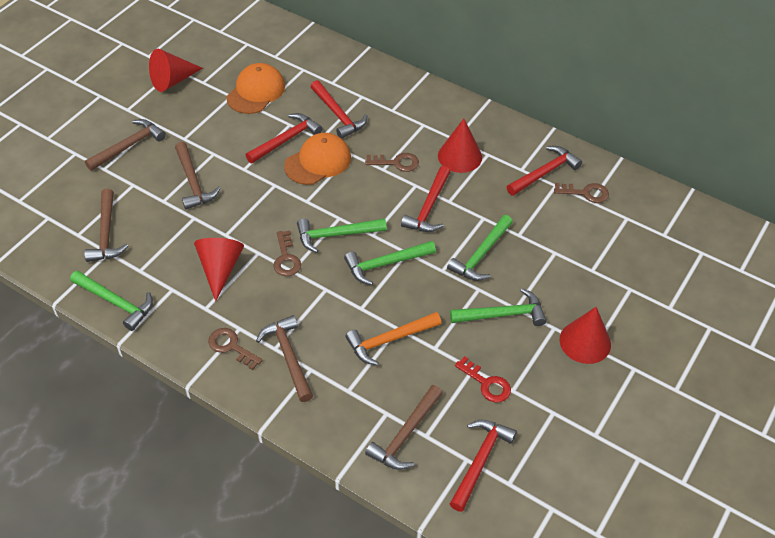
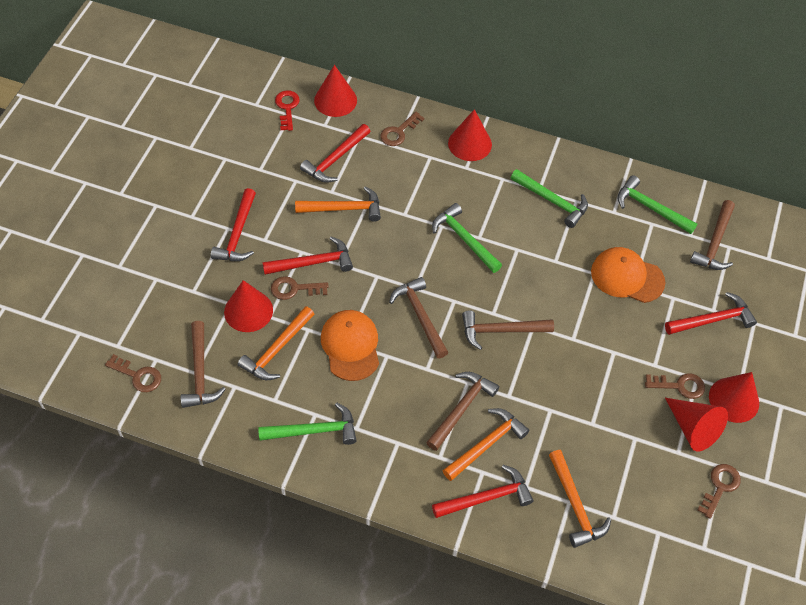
brown key: [208,328,263,370] [273,231,301,276] [365,153,419,172] [554,183,609,203] = 4 -> [105,354,161,392] [271,276,329,300] [380,112,424,146] [645,373,705,399] [697,464,741,519] = 5
green hammer: [70,270,153,331] [297,218,387,253] [344,241,436,285] [447,215,513,281] [450,288,546,326] = 5 -> [258,402,357,445] [432,203,502,273] [511,169,588,228] [617,175,697,234] = 4
orange hammer: [345,312,441,365] = 1 -> [238,306,314,380] [295,187,381,222] [442,408,530,481] [549,450,611,548] = 4
red cone: [149,49,203,92] [194,238,244,301] [438,119,482,173] [560,307,611,364] = 4 -> [224,280,273,332] [314,65,357,117] [448,109,492,161] [665,398,728,451] [709,372,759,423] = 5

